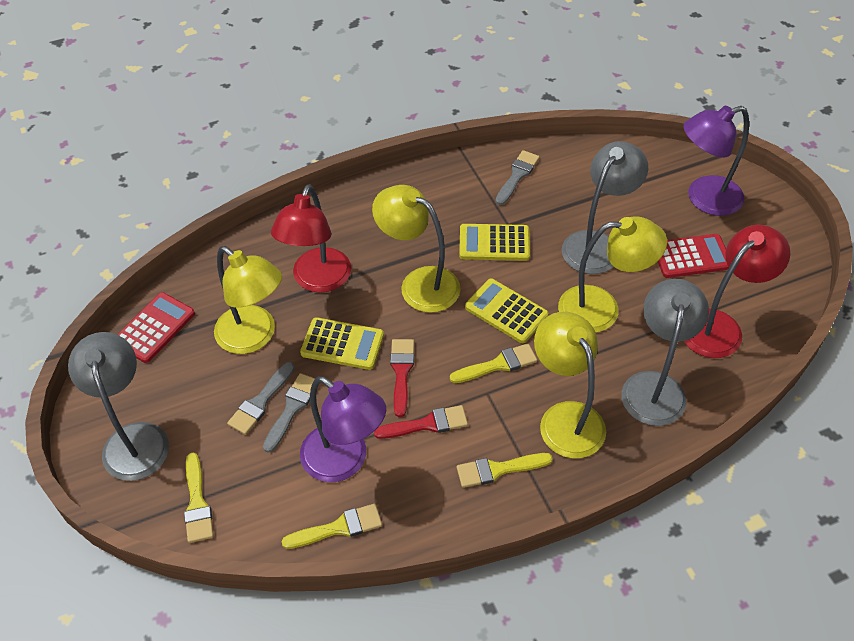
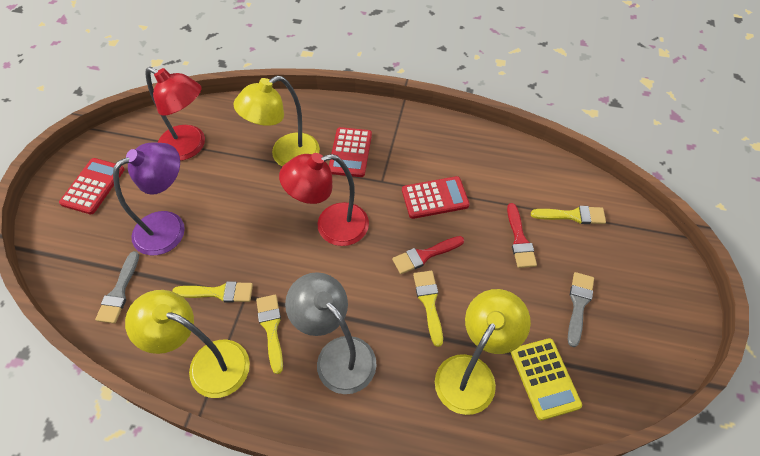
grey brush: [227,362,294,435] [263,373,315,453] [496,150,540,205] = 3 -> [95,251,139,324] [568,272,594,347] = 2
grey lamp: [68,332,169,481] [561,141,648,274] [621,279,709,426] = 3 -> [285,272,377,394] = 1
purple lamp: [300,376,386,482] [683,106,749,216] = 2 -> [113,142,185,255] = 1
red calculator: [117,292,195,363] [657,234,729,278] = 2 -> [59,158,125,214] [329,127,372,177] [402,176,470,219] = 3
yellow calculator: [300,317,384,370] [459,224,530,261] [465,279,548,343] = 3 -> [511,338,582,420] = 1
yellow lamp: [214,246,282,354] [372,185,461,313] [534,312,606,458] [558,216,667,332] = 4 -> [125,290,250,398] [233,76,320,167] [435,289,531,415] = 3

